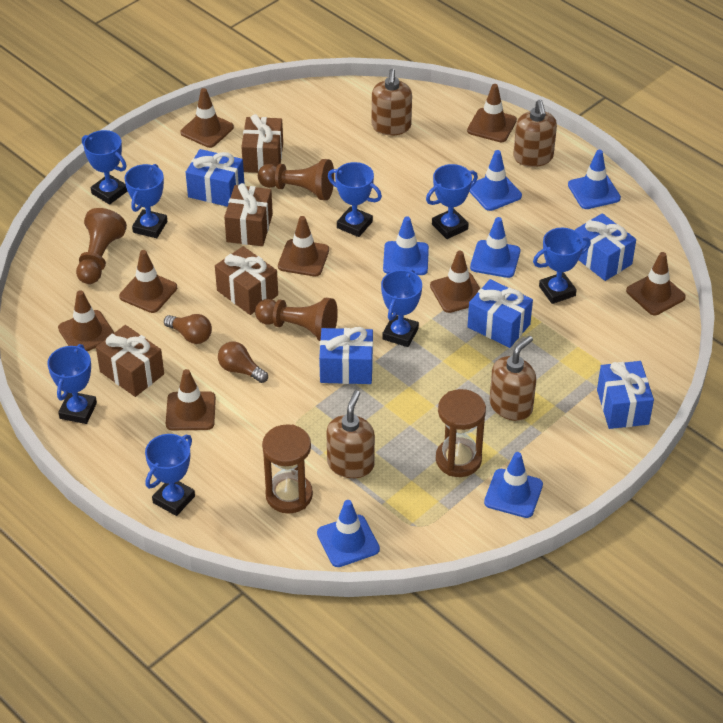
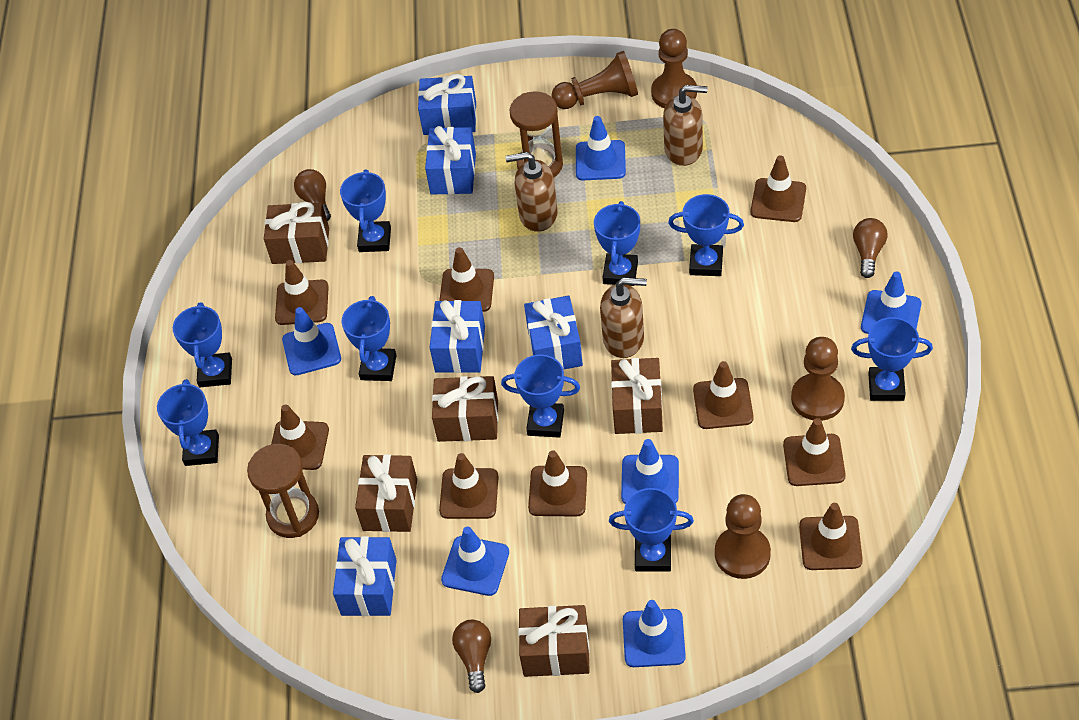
blue trophy: [47,344,97,424] [82,130,127,205] [125,164,167,238] [145,434,195,516] [328,162,382,237] [381,269,422,347] [426,164,478,239] [533,228,591,304] = 8 -> [157,379,219,466] [173,302,232,387] [340,170,391,252] [341,296,397,381] [501,354,580,438] [594,201,640,286] [609,488,694,572] [668,194,744,276] [851,317,933,401] = 9
brown gift: [96,325,164,397] [215,246,278,315] [224,183,273,246] [241,114,283,173] = 4 -> [264,202,329,264] [355,454,417,532] [432,376,498,442] [518,605,590,677] [611,358,663,434] = 5
brown light bulb: [164,314,212,344] [218,342,268,383] = 2 -> [294,169,331,222] [452,620,491,693] [853,218,887,278] = 3
brown pawn: [76,208,127,284] [255,298,338,341] [258,159,334,200] = 3 -> [552,51,638,109] [651,29,697,108] [715,494,771,579] [791,337,845,421] = 4
brown soap dispenser: [326,390,375,478] [372,69,412,135] [490,336,536,421] [513,100,557,167] = 4 -> [505,152,558,232] [600,278,647,358] [663,85,707,166] = 3
brown traffic cone: [58,290,114,351] [119,250,177,313] [166,369,216,430] [180,88,234,148] [278,216,329,277] [430,251,480,313] [467,84,517,142] [626,252,686,315] = 8 -> [271,405,329,470] [275,260,329,325] [439,247,494,312] [439,453,499,519] [528,451,587,517] [693,361,754,429] [750,155,806,222] [783,418,846,486] [799,503,863,570] = 9

